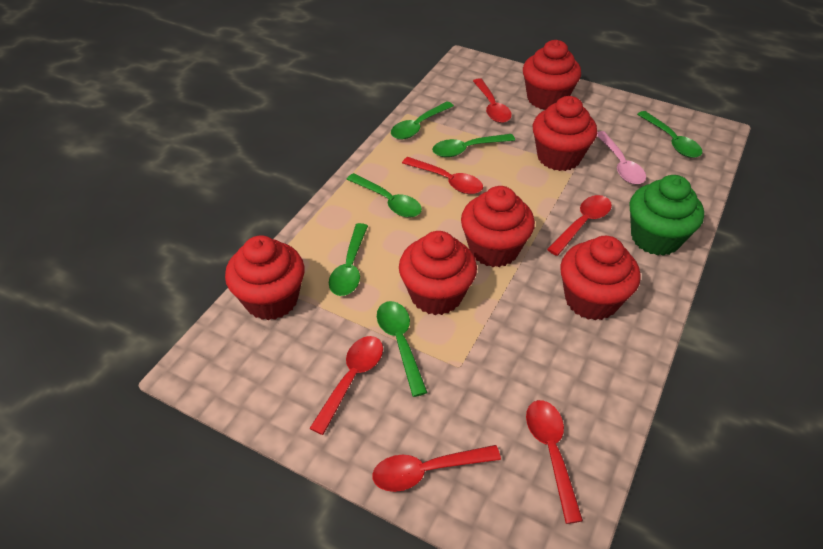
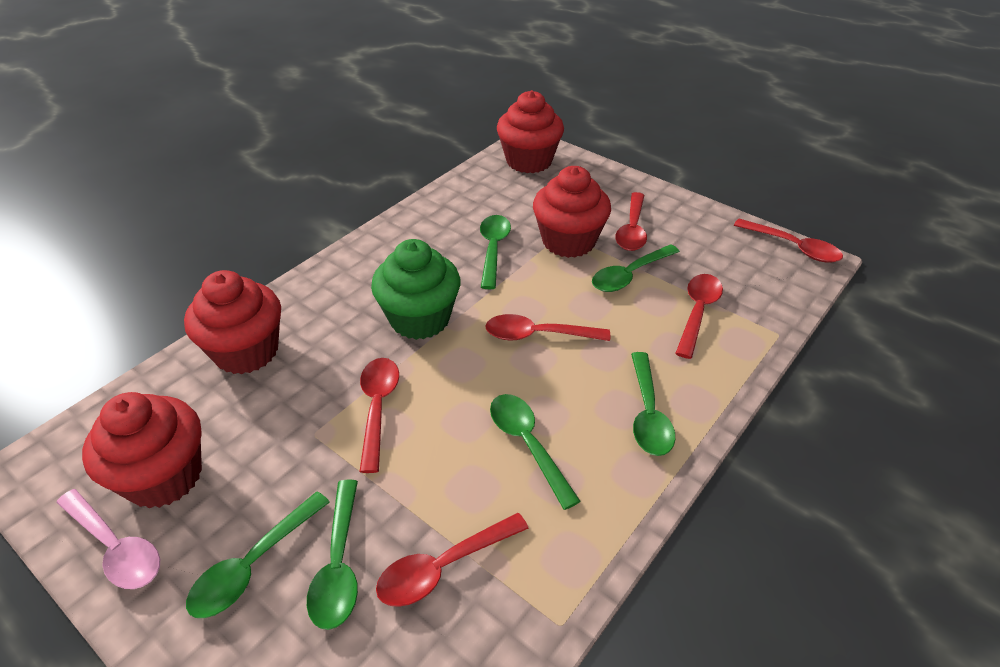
red cupcake: [225,235,305,320] [399,231,477,315] [461,186,535,267] [523,40,581,110] [533,96,597,171] [560,236,641,320] = 6 -> [82,392,202,508] [184,270,281,374] [497,90,564,173] [533,166,611,258] = 4

